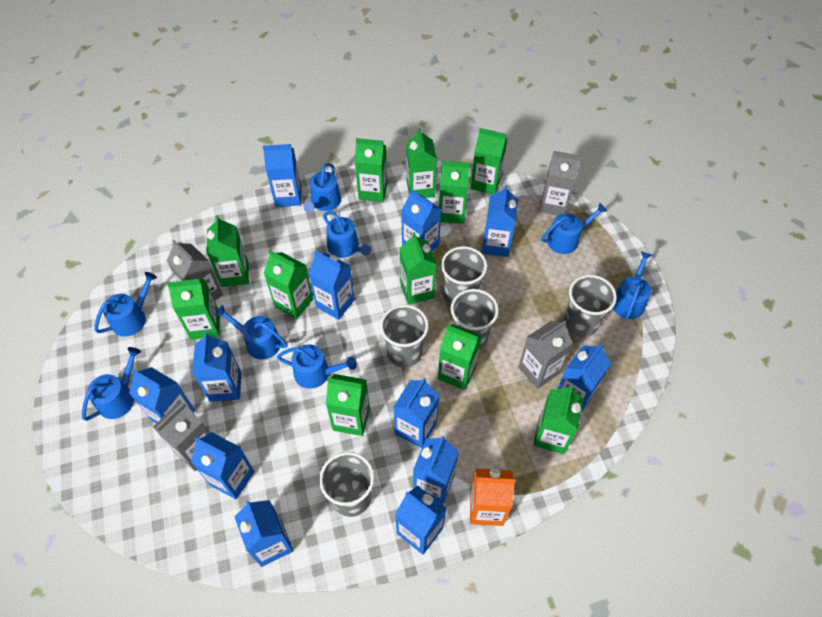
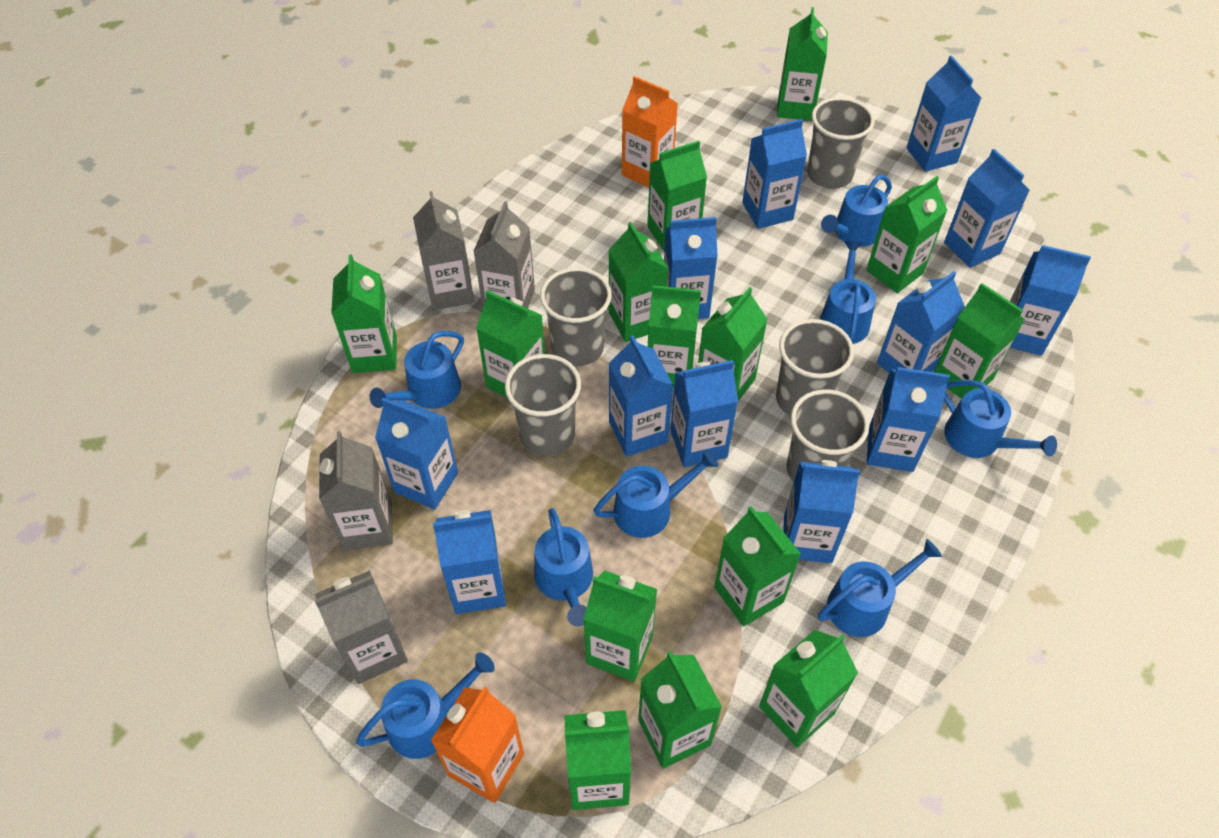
green carton: [167,279,220,340] [206,215,249,287] [264,250,313,319] [326,374,370,436] [355,138,388,202] [400,232,437,305] [406,128,437,198] [438,324,482,390] [439,161,470,224] [471,128,507,195] [533,384,584,454] = 11 -> [331,254,397,373] [476,290,545,398] [564,710,631,810] [583,570,657,682] [608,222,668,342] [638,651,722,769] [647,141,707,251] [648,285,701,388] [698,287,768,401] [714,506,801,627] [759,630,858,748] [777,7,828,121] [866,176,948,293] [934,283,1025,399] = 14
orange carton: [470,469,515,526] = 1 -> [431,686,524,803] [622,76,678,188] = 2

